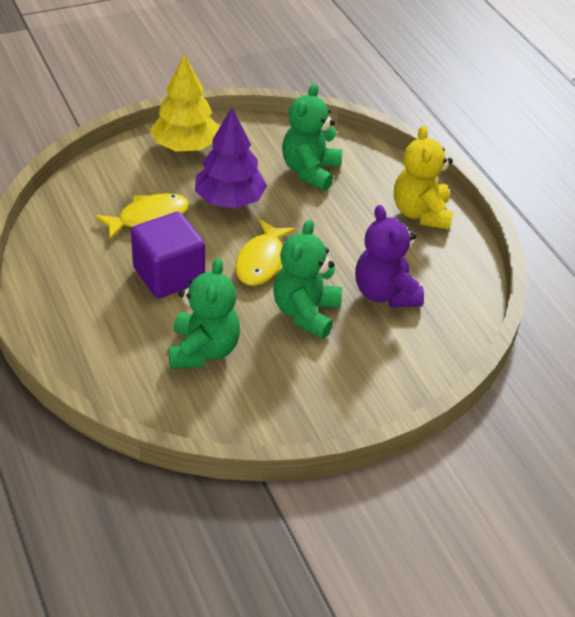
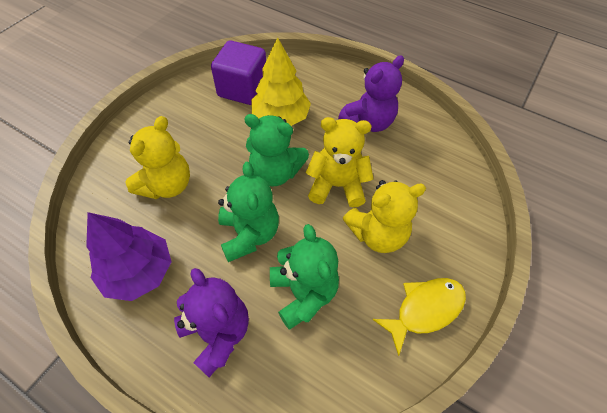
purple teddy bear: [355,205,424,307] = 1 -> [174,268,249,377] [338,55,404,132] = 2
yellow fish: [95,193,189,240] [235,219,296,286] = 2 -> [372,278,466,356] = 1
yellow teddy bear: [394,126,453,230] = 1 -> [125,116,190,199] [306,117,374,208] [343,180,426,253] = 3

